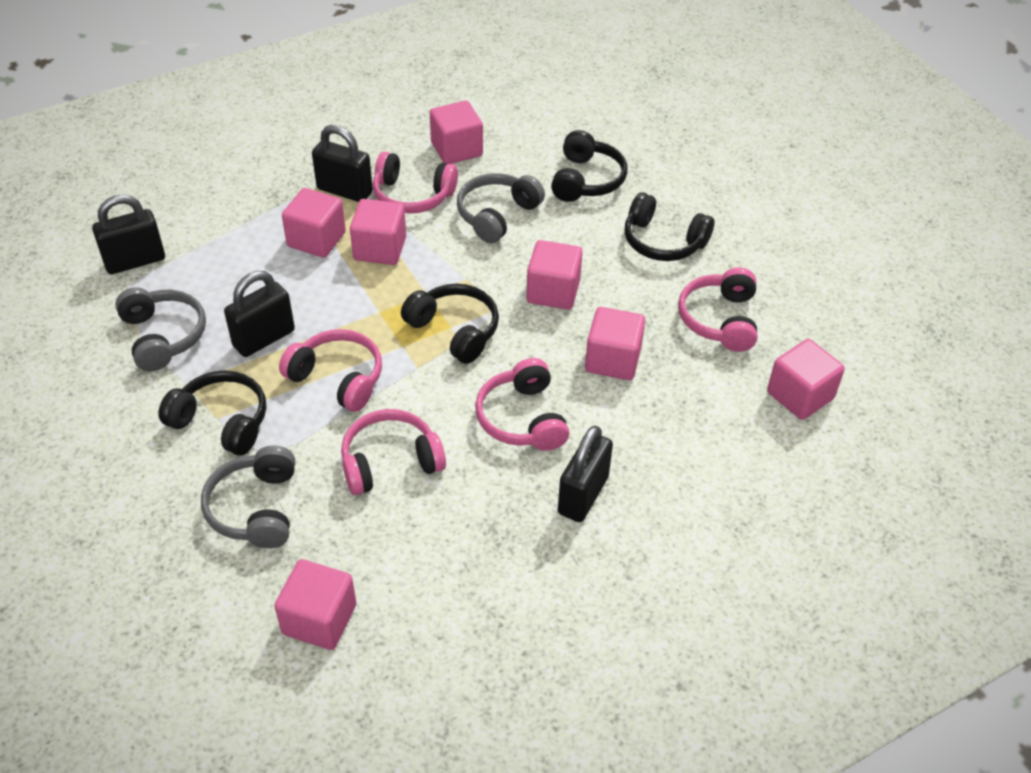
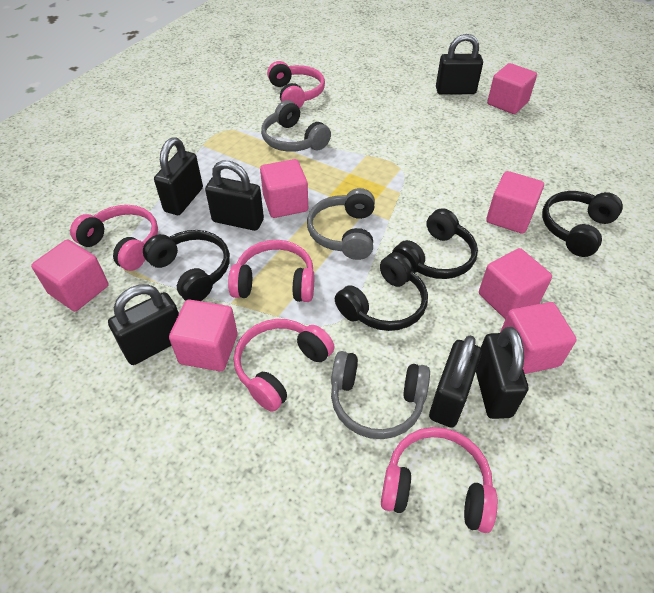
black padlock: [92,195,165,274] [224,271,295,357] [312,125,373,202] [558,426,613,522] = 4 -> [108,284,179,365] [154,137,203,215] [205,161,264,231] [429,335,482,427] [436,34,483,95] [476,327,528,419] = 6

